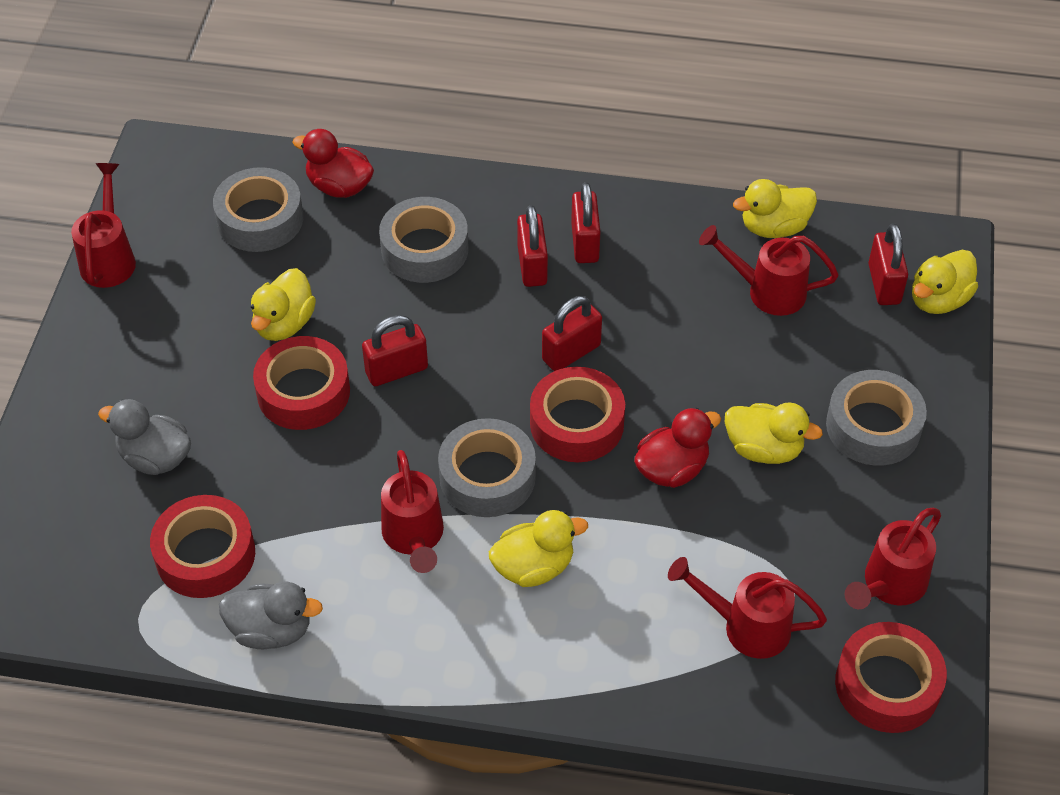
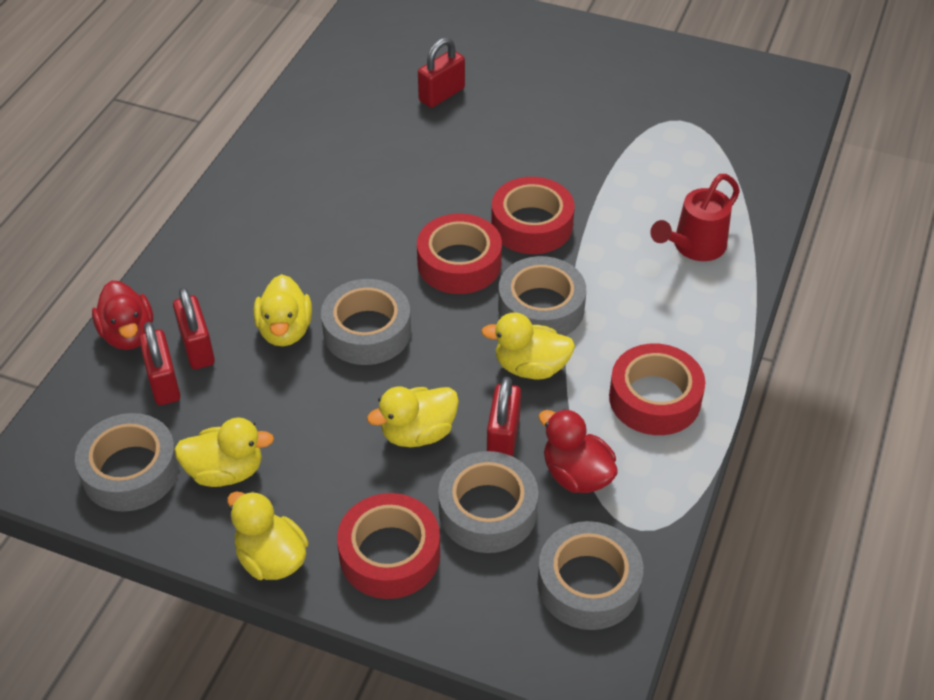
grey duck: [98,399,191,475] [219,582,323,649] = 2 -> none = 0
grey tape: [213,167,303,252] [379,197,469,283] [438,418,536,517] [826,370,927,466] = 4 -> [75,413,179,512] [321,279,411,365] [438,451,538,553] [498,256,586,336] [537,521,643,630] = 5
red padlock: [362,315,428,386] [517,205,548,287] [542,296,602,371] [571,182,600,263] [868,223,908,305] = 5 -> [139,322,181,405] [173,287,215,370] [418,37,465,108] [487,377,521,457] = 4
red watering can: [71,163,136,288] [381,450,444,573] [668,557,827,659] [699,225,839,316] [845,508,941,609] = 5 -> [650,174,740,261] = 1

